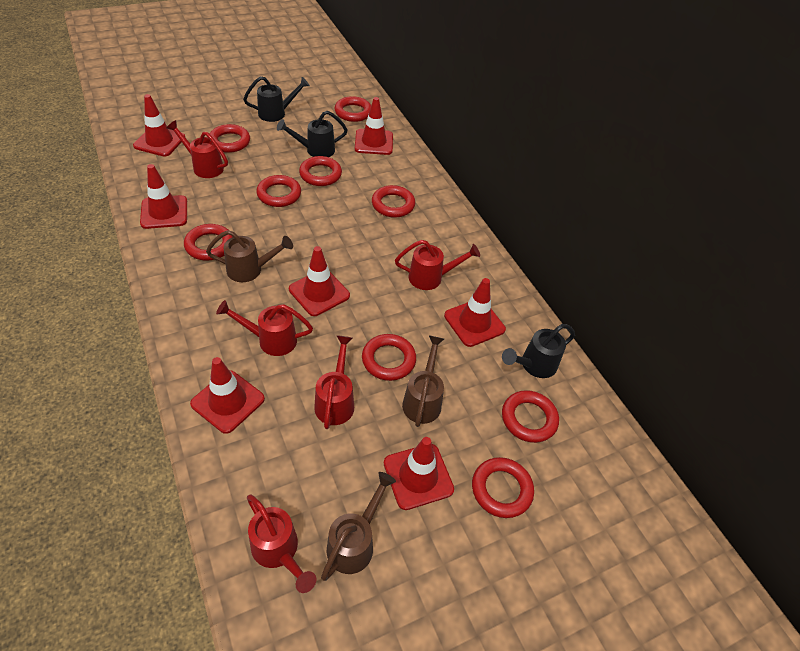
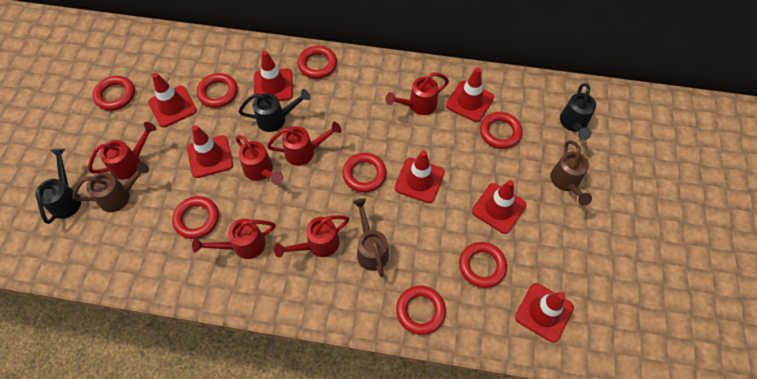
red ring: [184,224,233,260] [209,124,250,153] [256,175,301,207] [299,156,342,186] [334,96,371,122] [362,334,416,381] [372,185,415,218] [472,457,534,518] [502,390,559,443] = 9 -> [93,76,135,111] [172,196,219,239] [197,73,238,108] [298,46,337,79] [342,153,387,193] [396,286,446,335] [459,242,507,288] [480,112,522,149] = 8
red watering can: [166,120,228,178] [216,300,313,356] [247,495,316,593] [314,335,354,429] [395,240,480,290] = 5 -> [88,122,156,180] [192,219,276,259] [236,135,283,185] [267,122,341,166] [274,215,349,258] [385,73,449,115] = 6

